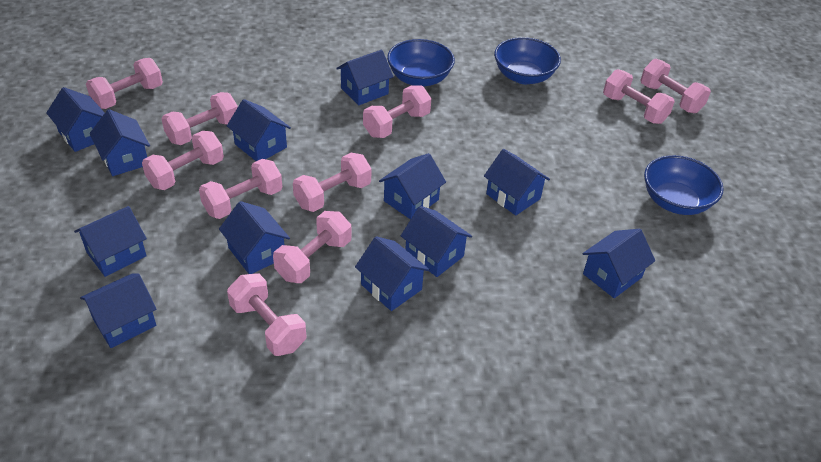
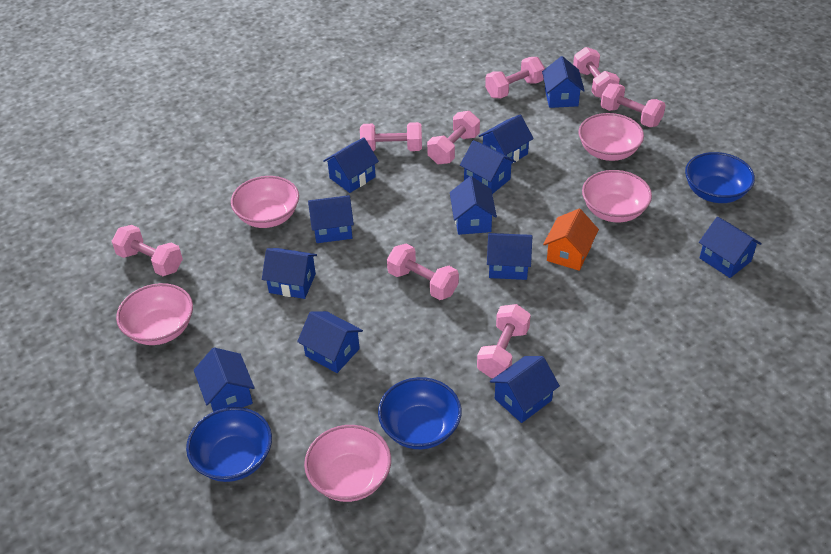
orange house: none = 0 -> [543,209,599,271] = 1
pink bowl: none = 0 -> [116,283,193,345] [231,176,299,228] [304,425,391,502] [579,113,644,161] [582,170,652,222] = 5
pink dumbbell: [86,58,163,109] [142,131,224,190] [161,92,238,145] [199,159,282,219] [227,273,306,356] [273,211,351,283] [293,153,371,212] [363,86,431,138] [603,69,675,124] [641,59,711,113] = 10 -> [112,225,183,276] [360,122,422,151] [387,244,459,300] [427,111,480,164] [477,304,531,378] [485,57,545,99] [573,47,620,98] [601,83,666,127] = 8

